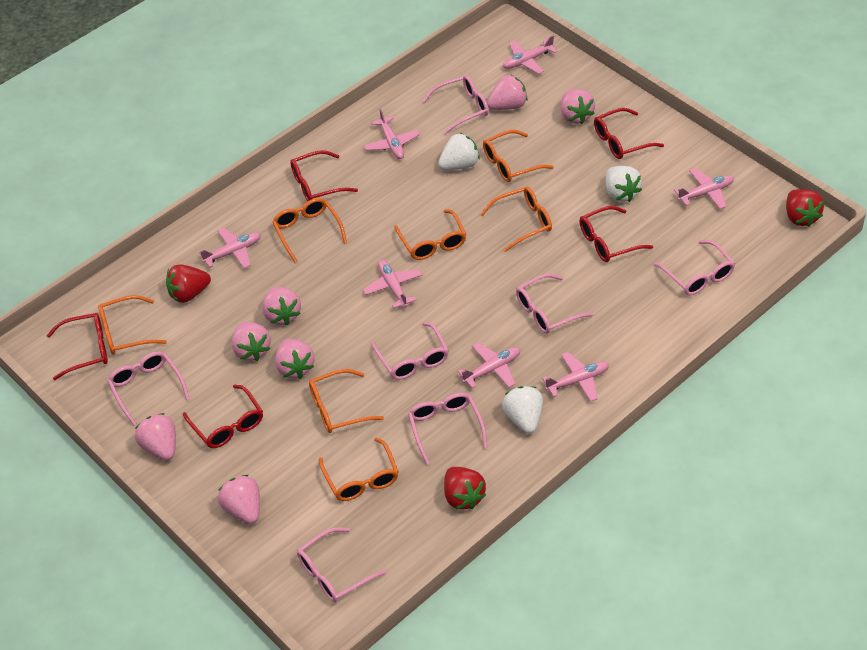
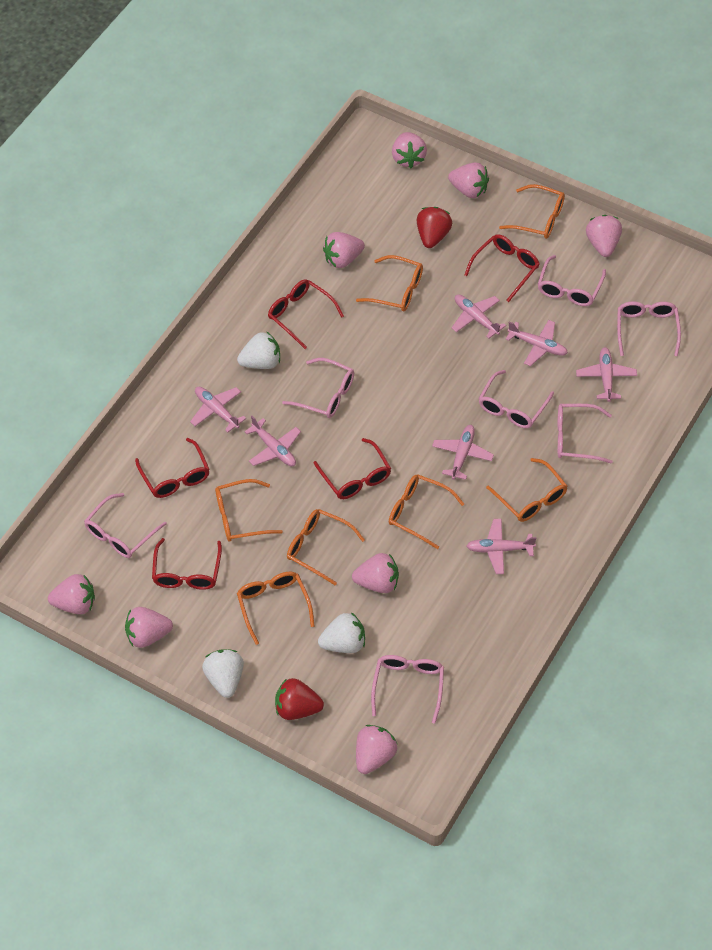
pink strawberry: [135,413,176,460] [218,475,260,524] [231,322,271,361] [262,287,301,326] [275,339,315,379] [487,74,528,110] [560,89,595,124] = 7 -> [48,574,95,614] [125,607,173,648] [323,232,365,268] [352,553,399,593] [356,725,398,774] [392,132,427,168] [448,163,489,198] [586,215,622,257] = 8
red strawberry: [166,264,211,303] [444,467,486,510] [786,189,824,227] = 3 -> [275,678,324,720] [417,207,452,248] = 2

